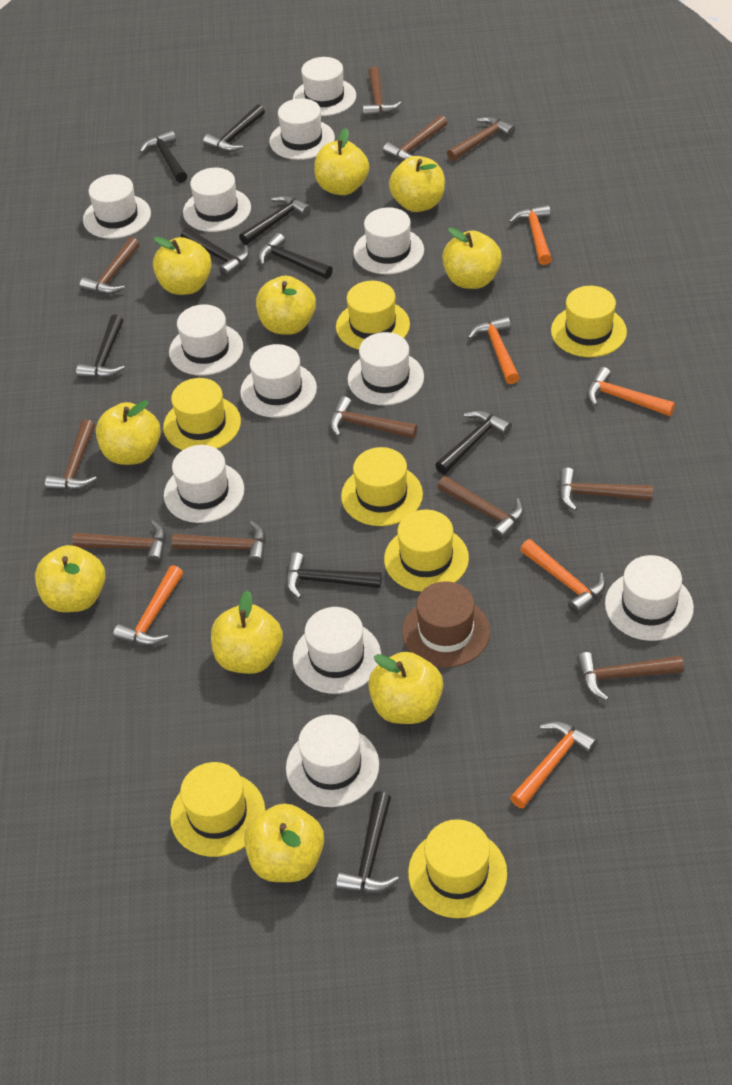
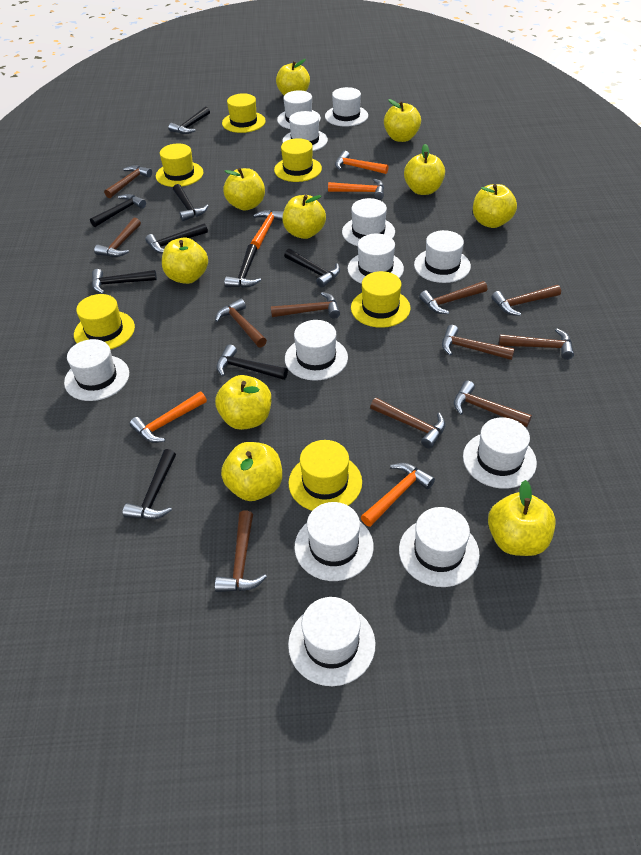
brown hat: [402,581,490,668] = 1 -> none = 0
orange hammer: [113,565,183,646] [467,316,520,384] [509,205,552,265] [510,721,598,808] [520,539,606,615] [587,367,675,416] = 6 -> [130,392,207,443] [251,210,284,249] [328,179,384,200] [335,151,389,174] [361,463,435,527] = 5
yellow hat: [163,378,241,450] [170,762,265,857] [336,281,410,350] [341,447,423,526] [384,510,469,592] [408,819,507,918] [551,286,627,357] = 7 -> [74,294,135,350] [156,143,203,187] [222,93,266,133] [274,138,322,182] [289,440,362,511] [351,271,410,328] = 6

